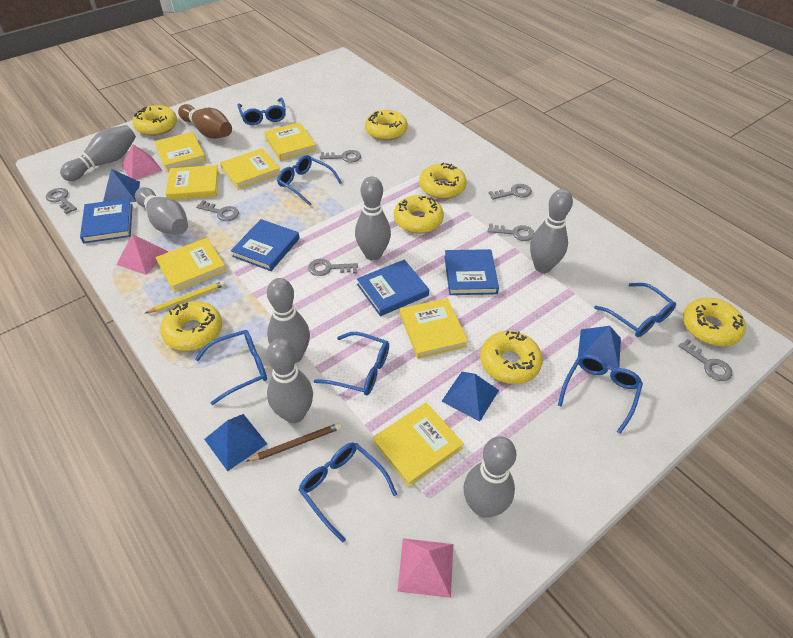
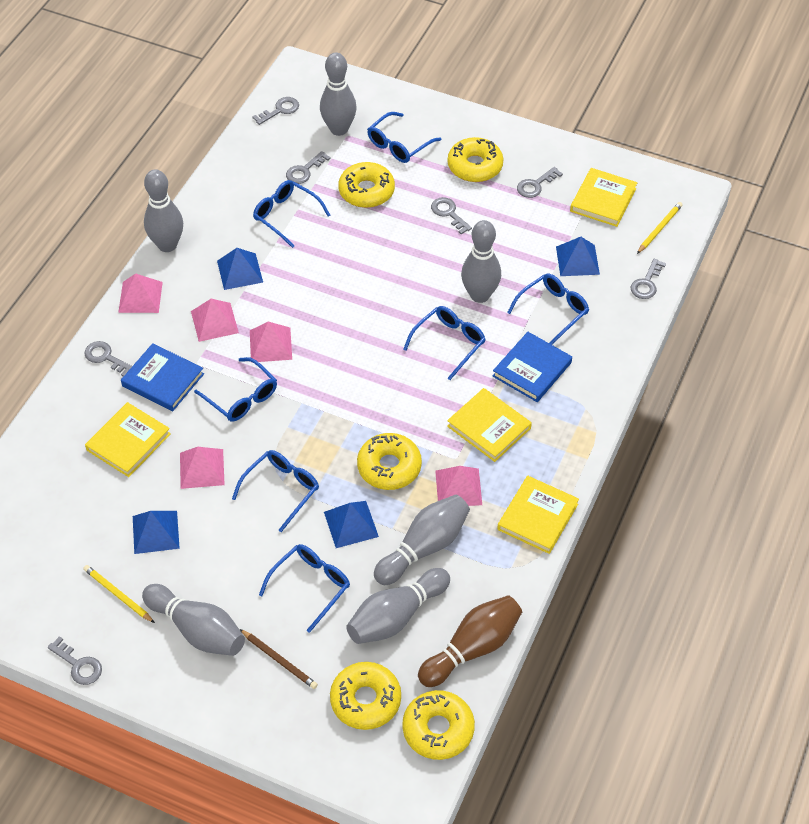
blue book: [80,198,133,243] [231,219,299,271] [357,259,429,316] [444,249,499,295] = 4 -> [121,343,204,411] [493,332,572,402] = 2
grey bowling pin: [60,125,136,181] [135,187,188,235] [266,338,313,423] [267,278,310,363] [355,176,391,261] [463,436,517,518] [530,189,573,273] = 7 -> [142,584,245,656] [144,169,183,252] [320,53,357,136] [346,568,450,644] [374,495,470,585] [461,220,501,303] = 6
pink pyramid: [117,234,168,275] [121,144,163,180] [397,538,453,598] = 3 -> [118,273,163,313] [180,447,225,489] [191,299,239,342] [250,322,292,363] [435,466,482,506] = 5
yellow book: [154,132,206,172] [156,238,226,292] [165,165,219,200] [220,148,280,190] [264,122,317,161] [373,402,464,487] [400,298,468,359] = 7 -> [85,402,171,477] [447,388,532,462] [497,476,579,554] [570,168,637,227] = 4
yellow donut: [132,105,177,136] [160,301,222,351] [365,110,408,141] [394,195,444,234] [419,163,467,199] [480,331,543,384] [683,298,746,346] = 7 -> [330,662,401,730] [338,162,395,208] [357,433,422,490] [402,690,475,760] [448,137,503,182] = 5
yellow pencil: [145,281,226,313] = 1 -> [83,565,155,623] [637,202,683,254] = 2

